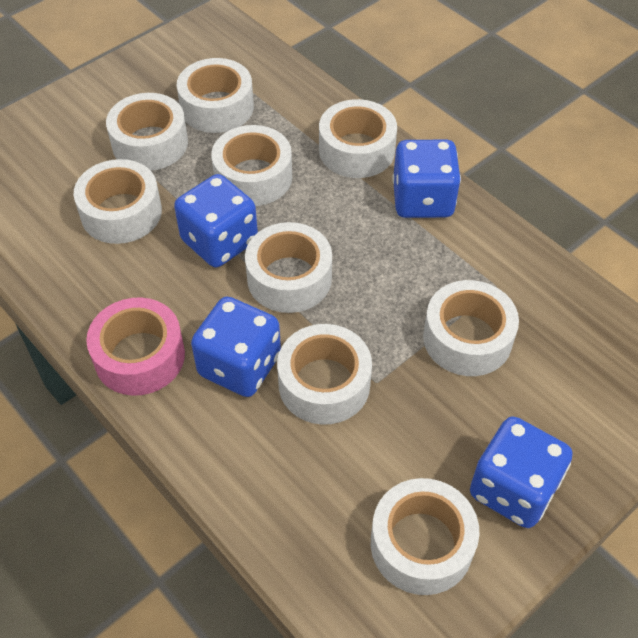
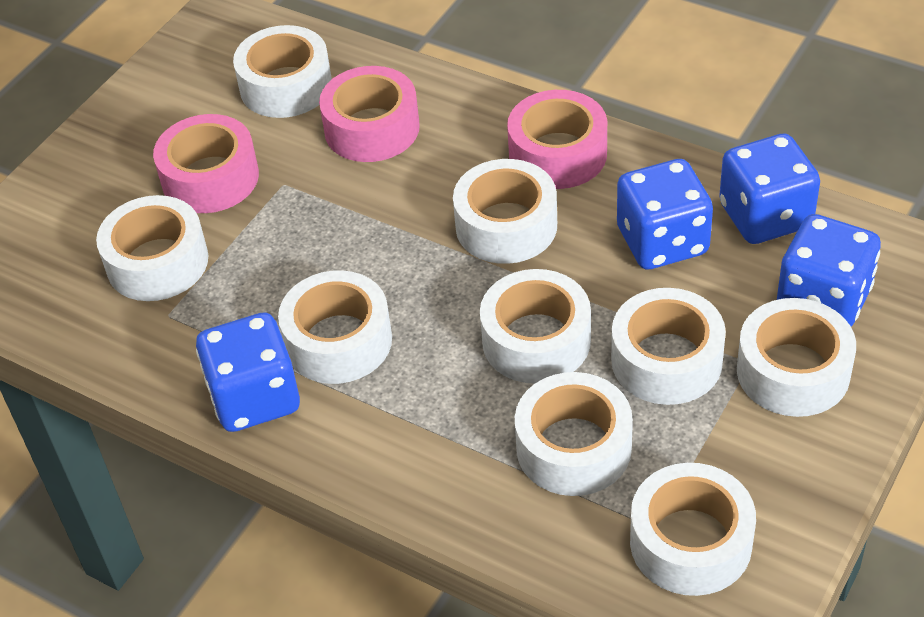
pink tape: [86,297,185,396] = 1 -> [153,114,259,213] [319,66,420,162] [507,90,607,189] = 3

